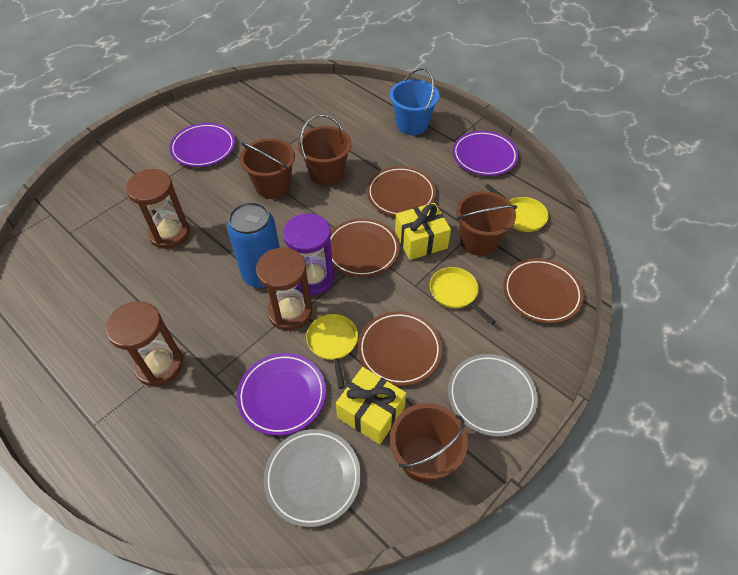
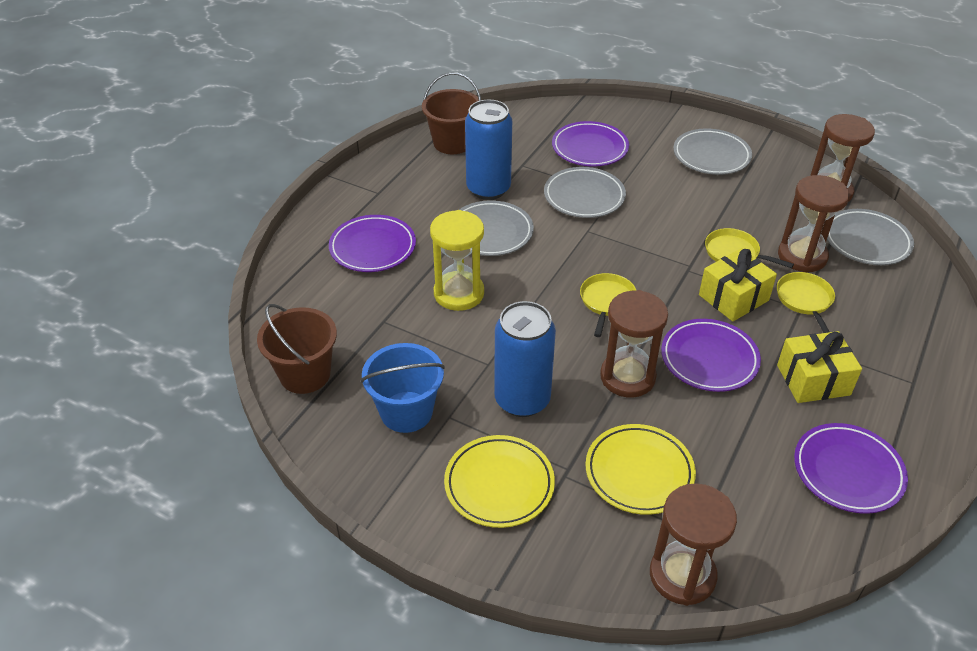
blue can: [227,202,280,288] = 1 -> [465,100,512,200] [494,301,556,417] = 2
brown bucket: [240,138,295,199] [298,114,352,186] [390,403,468,483] [456,191,517,256] = 4 -> [257,304,337,394] [422,72,481,154] = 2
brown hourglass: [105,301,183,387] [126,169,190,249] [256,247,312,331] = 3 -> [600,290,668,397] [650,483,737,606] [778,175,850,273] [810,114,875,202] = 4
brown plate: [330,218,400,277] [358,311,442,386] [367,166,436,216] [503,258,584,324] = 4 -> none = 0
grey plate: [264,429,361,527] [448,354,538,437] = 2 -> [459,200,534,256] [544,167,626,218] [673,128,752,175] [827,209,914,265] = 4
purple hourglass: [283,213,334,295] = 1 -> none = 0
purple plate: [169,123,235,167] [237,353,326,436] [453,131,519,176] = 3 -> [329,215,416,272] [552,121,629,167] [661,319,761,392] [794,423,908,514] = 4
yellow hourglass: none = 0 -> [430,210,484,311] = 1
yellow plate: none = 0 -> [444,435,555,528] [585,424,696,515] = 2

